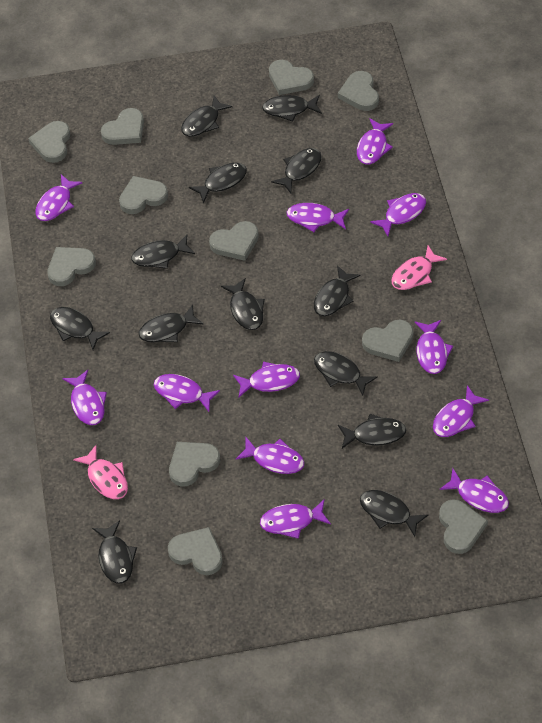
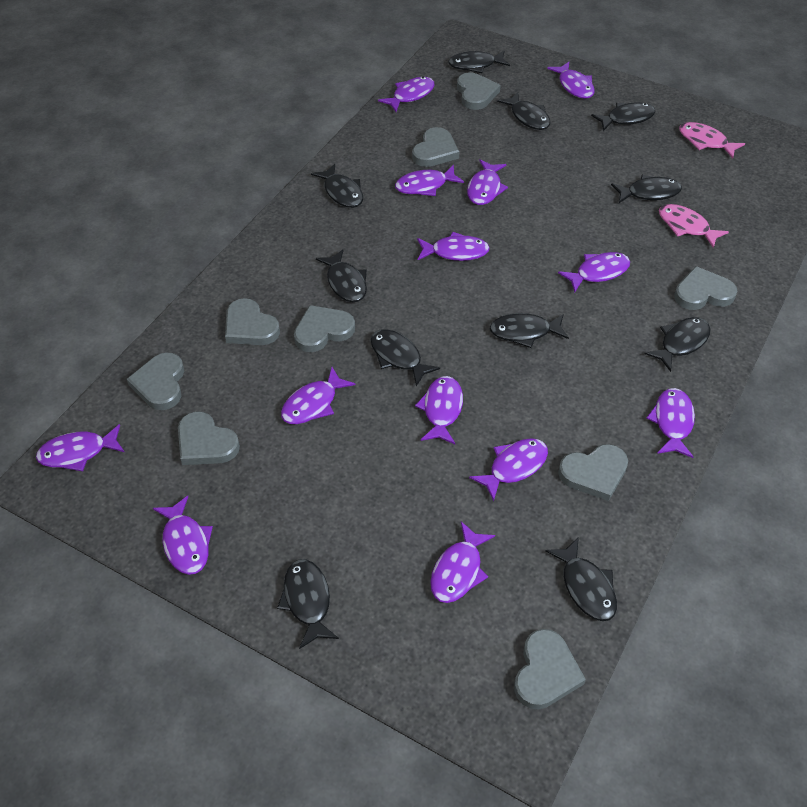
black fish: [50,307,110,350] [92,521,137,584] [131,235,195,269] [139,304,204,342] [181,96,232,137] [189,163,247,203] [221,278,265,330] [262,95,322,122] [271,148,322,193] [314,265,360,316] [314,351,378,396] [338,414,406,449] [360,490,429,537] = 13 -> [277,559,339,649] [311,164,363,208] [316,250,367,302] [370,329,440,386] [448,51,510,73] [490,313,569,348] [497,92,551,130] [545,537,617,621] [591,102,655,131] [611,175,682,203] [644,317,710,372] = 11
grey heart: [28,121,70,163] [47,247,96,286] [101,108,144,145] [119,176,168,214] [168,527,223,575] [169,442,220,486] [209,221,259,261] [269,60,314,95] [338,71,379,111] [362,320,414,362] [439,499,488,554] = 11 -> [127,352,184,410] [178,411,240,465] [225,298,280,345] [294,305,355,352] [412,127,459,167] [457,72,501,110] [514,629,586,710] [558,444,628,501] [674,266,737,310] = 9
purple fish: [36,174,82,221] [62,370,107,425] [154,374,220,412] [233,361,300,397] [236,437,304,474] [260,500,331,539] [286,203,349,232] [357,118,393,164] [370,193,426,236] [414,320,453,374] [433,385,489,437] [440,469,509,513] = 12 -> [36,424,125,471] [153,496,213,575] [281,367,355,424] [378,77,435,112] [395,165,464,196] [415,376,463,444] [417,232,490,261] [430,522,495,603] [467,159,508,205] [469,438,548,502] [547,62,595,99] [558,252,630,293] [646,388,695,458] = 13

